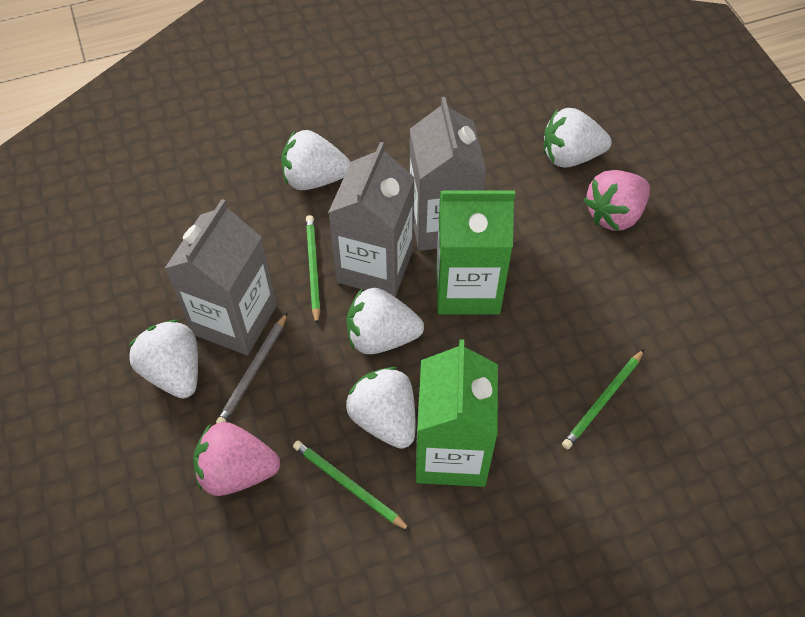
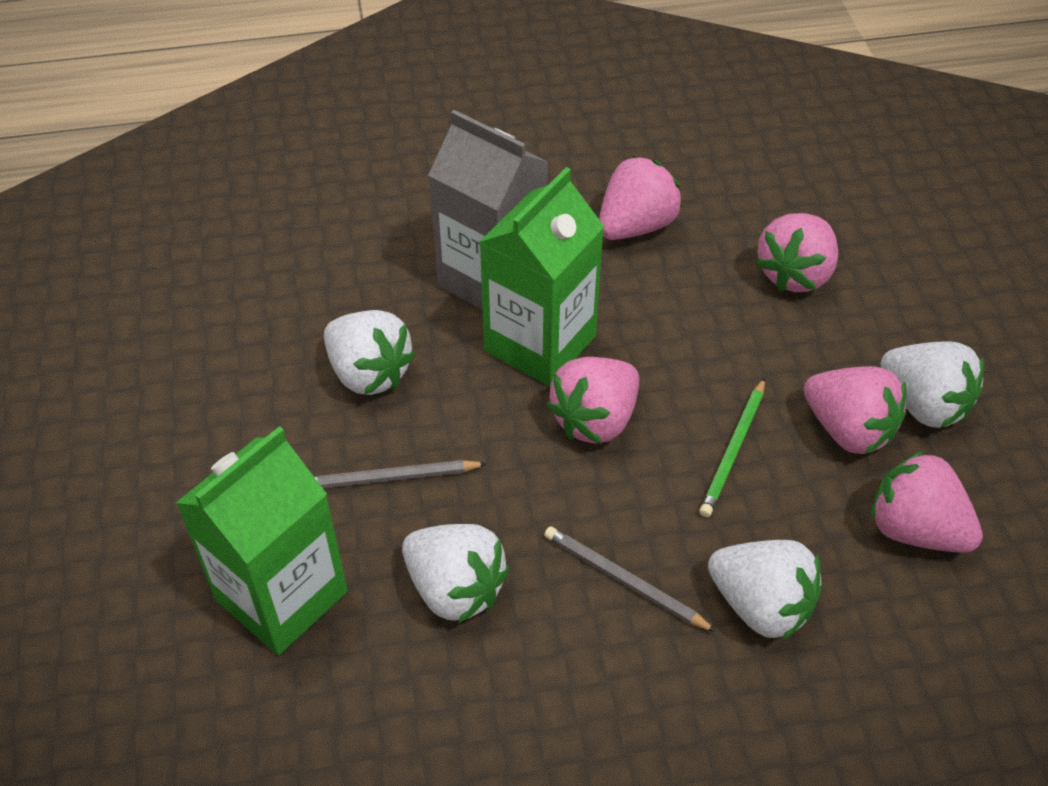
green pencil: [293,440,411,531] [306,215,320,325] [562,349,644,449] = 3 -> [699,378,765,517] = 1
grey carton: [165,199,277,355] [328,142,415,297] [410,97,486,251] = 3 -> [429,110,548,310] = 1
grey pencil: [216,312,288,424] = 1 -> [314,460,487,488] [544,526,716,632] = 2
pink strawberry: [193,422,280,496] [584,170,650,231] = 2 -> [547,357,639,444] [599,156,682,240] [756,213,838,292] [804,366,907,454] [871,450,983,553] = 5
white strawberry: [128,320,198,399] [281,130,351,190] [346,288,424,354] [346,367,415,449] [544,108,612,168] = 5 -> [324,310,416,395] [402,524,509,623] [708,540,822,640] [880,341,984,428] = 4

